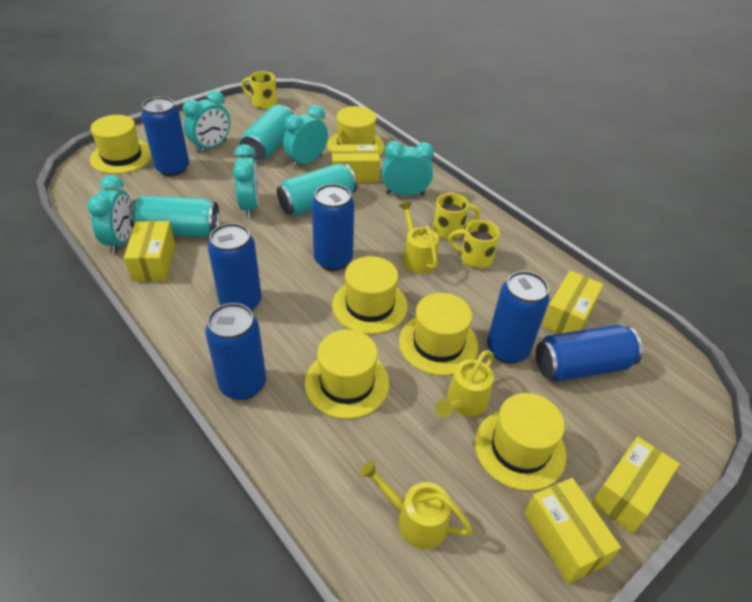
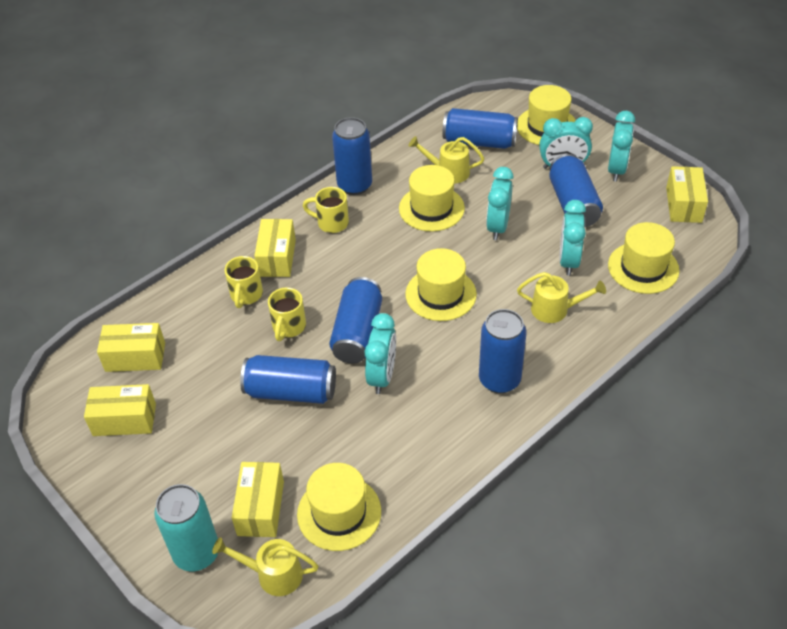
turquoise can: [129,196,220,237] [240,105,294,162] [277,163,357,216] = 3 -> [154,484,218,571] = 1
yellow hat: [90,115,152,174] [305,330,389,419] [327,106,384,156] [332,256,408,334] [399,293,478,376] [475,393,566,491] = 6 -> [297,463,381,551] [399,165,465,232] [405,248,477,321] [517,85,575,145] [608,222,680,294] = 5

